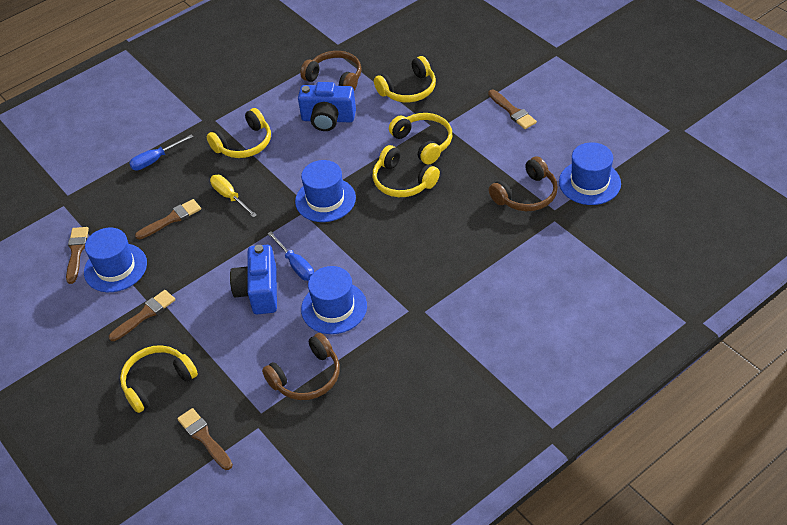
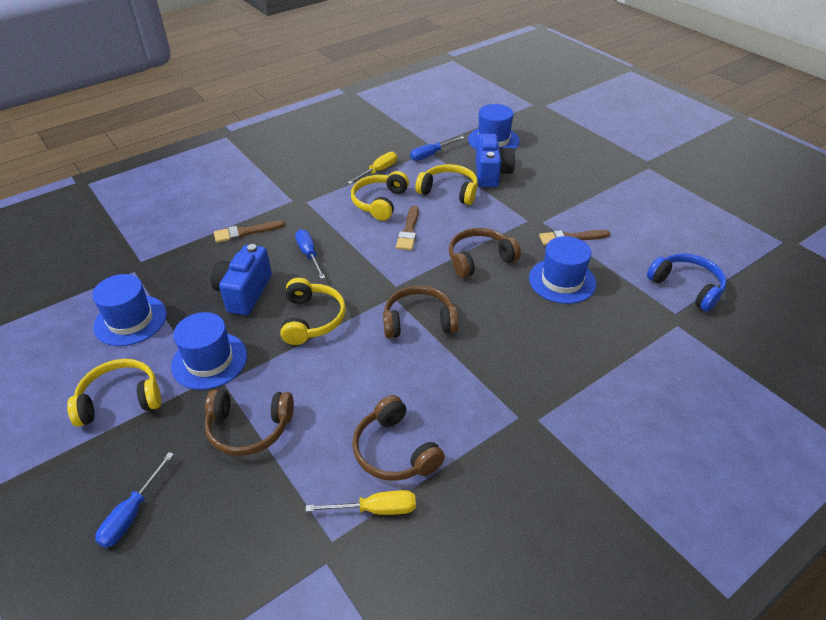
blue headphones: none = 0 -> [647,253,727,312] = 1
blue screwdriver: [129,134,193,171] [267,231,314,281] = 2 -> [95,452,174,548] [295,229,325,279] [410,136,464,161] = 3
brown brush: [66,227,89,284] [109,290,175,341] [135,199,201,239] [177,408,233,470] [488,90,537,129] = 5 -> [214,220,285,243] [396,206,419,250] [539,230,610,246] = 3
brown headphones: [262,333,340,400] [300,51,362,91] [489,156,558,211] = 3 -> [204,389,294,456] [352,395,445,481] [383,286,459,338] [449,228,521,278] = 4
yellow headphones: [120,345,198,413] [207,108,271,158] [373,145,440,197] [374,56,436,102] [389,113,452,164] = 5 -> [67,359,161,427] [280,278,346,345] [351,171,409,221] [415,164,478,205] = 4
yellow screwdriver: [210,175,257,218] = 1 -> [306,490,416,515] [348,152,397,184] = 2

